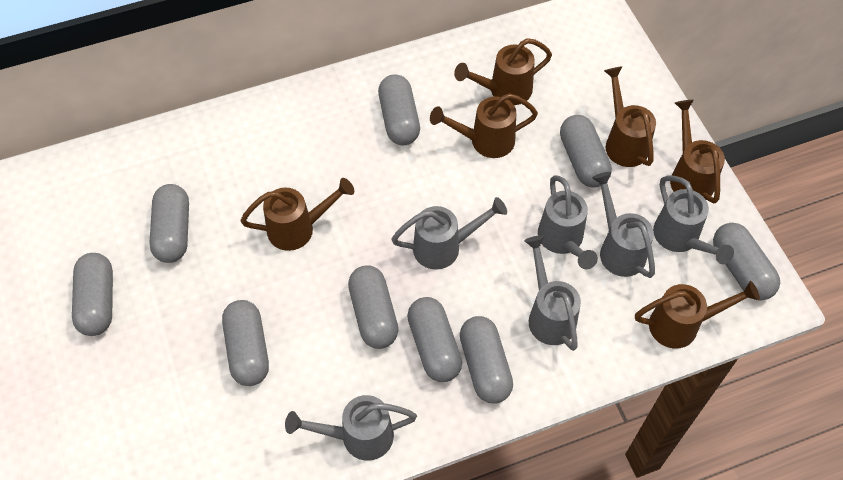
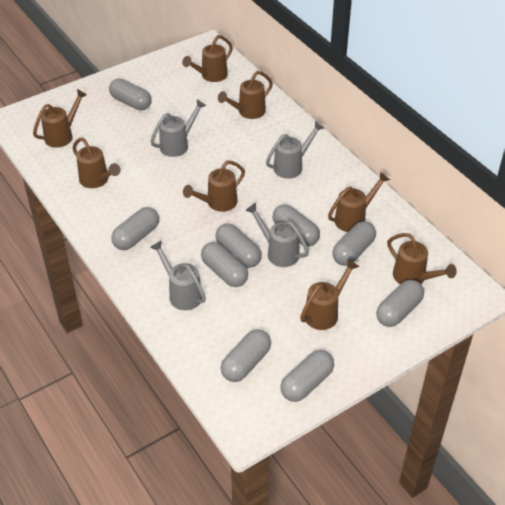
brown watering can: [240,178,354,251] [430,93,538,158] [454,38,552,105] [604,66,656,167] [635,281,760,349] [670,100,725,203] = 6 -> [33,89,87,148] [73,138,121,188] [182,35,233,82] [183,160,245,212] [218,71,273,119] [300,259,359,330] [328,172,390,232] [387,233,457,284] = 8
grey watering can: [285,395,417,461] [392,197,507,270] [524,235,581,351] [538,175,598,269] [592,172,655,278] [653,175,734,264] = 6 -> [150,99,206,157] [150,240,206,310] [245,203,309,267] [266,121,324,179] = 4

